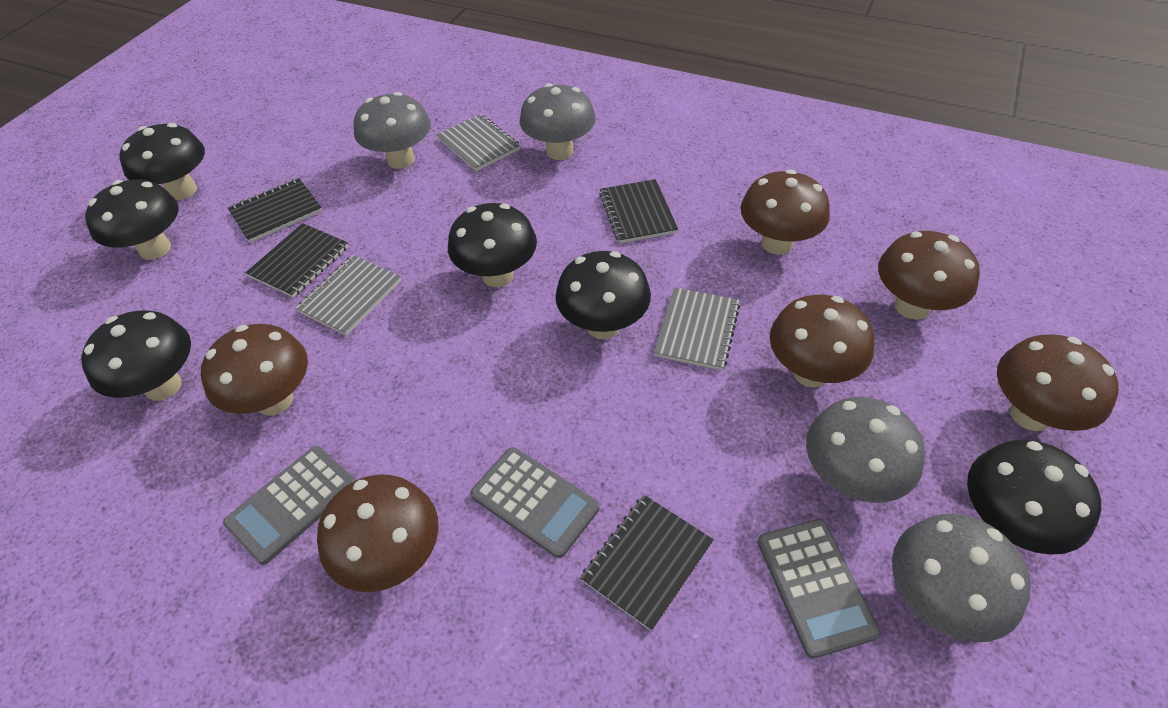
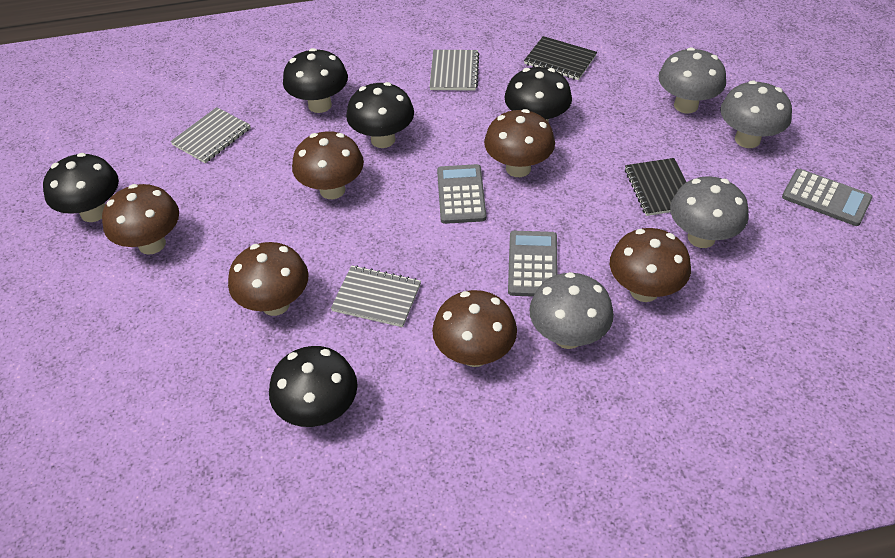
black mushroom: [81,310,191,401] [85,179,179,260] [119,123,205,200] [448,203,537,287] [555,251,651,339] [967,440,1101,555] = 6 -> [43,153,119,222] [269,346,357,427] [283,48,348,113] [346,82,414,148] [504,67,572,123] = 5
black notebook: [228,178,322,243] [245,223,348,298] [580,495,714,631] [599,179,678,243] = 4 -> [524,36,597,80] [625,158,686,216] = 2

